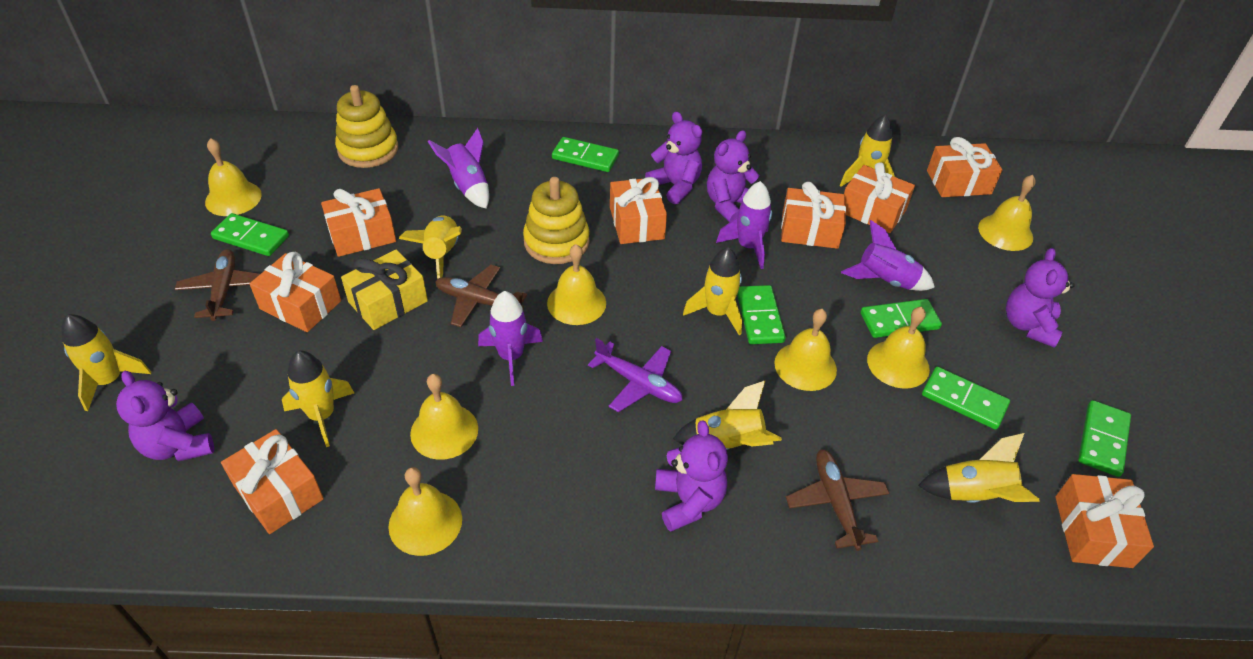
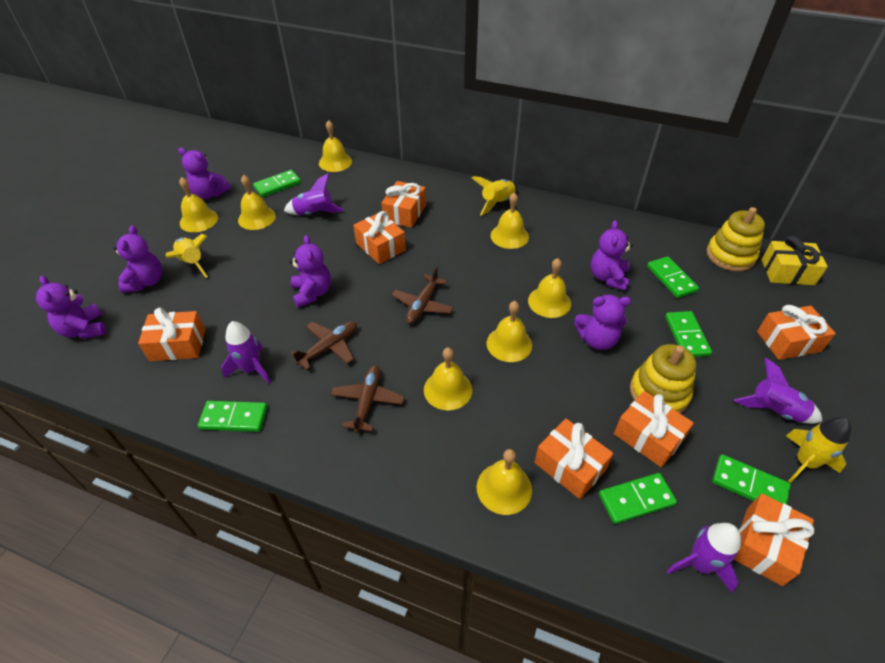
orange gift: [221,429,324,534] [250,252,341,332] [321,188,396,257] [610,177,667,244] [781,182,846,249] [844,162,915,233] [927,137,1002,197] [1055,474,1154,568] = 8 -> [138,307,205,361] [353,211,406,264] [381,181,426,228] [534,419,613,499] [614,391,694,467] [734,493,814,586] [757,305,836,360] = 7
purple plane: [588,338,683,412] = 1 -> none = 0
purple teddy bear: [116,371,214,461] [645,111,702,204] [655,420,728,532] [707,130,759,223] [1006,248,1075,348] = 5 -> [36,276,106,339] [114,225,162,293] [178,148,231,199] [289,235,331,308] [574,295,631,350] [591,220,633,291] = 6
yellow bell: [205,138,262,216] [388,467,462,556] [410,374,478,460] [547,244,606,325] [774,309,837,391] [867,307,930,389] [978,175,1036,251] = 7 -> [179,177,218,232] [238,175,276,230] [319,120,352,172] [424,348,472,411] [477,449,532,515] [487,301,532,362] [491,192,529,249] [528,258,571,318] = 8
yellow rocket: [61,314,151,411] [282,351,354,447] [399,216,462,279] [673,380,782,450] [683,247,742,335] [840,115,895,187] [918,433,1040,503] = 7 -> [166,234,208,278] [472,177,517,216] [786,417,852,483] = 3

